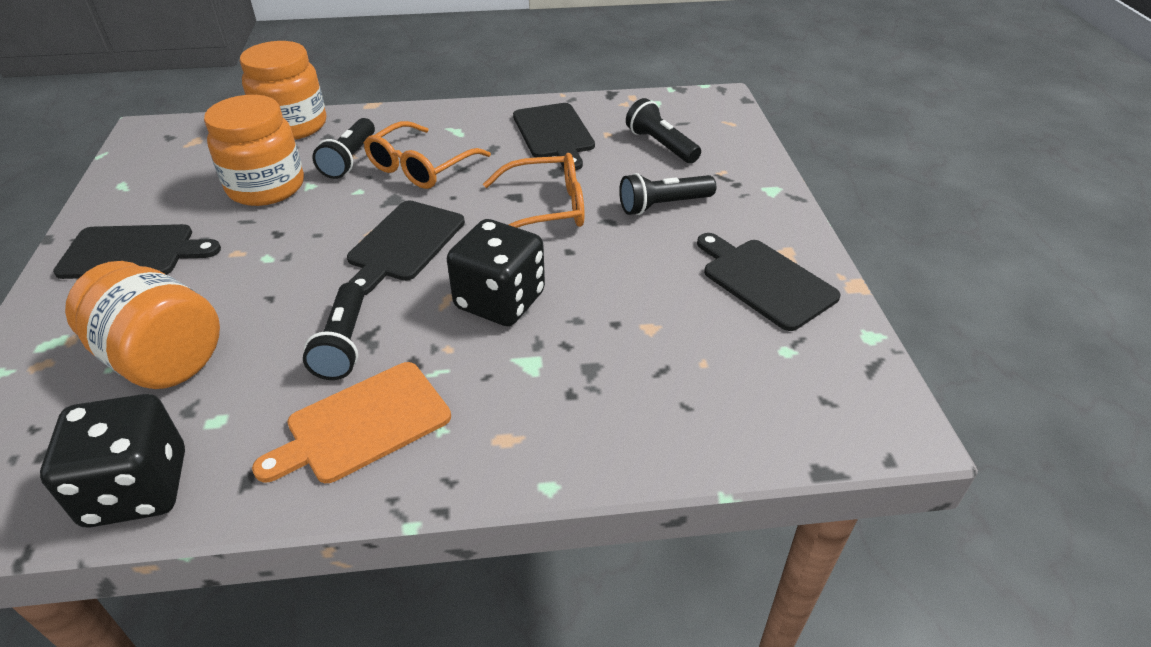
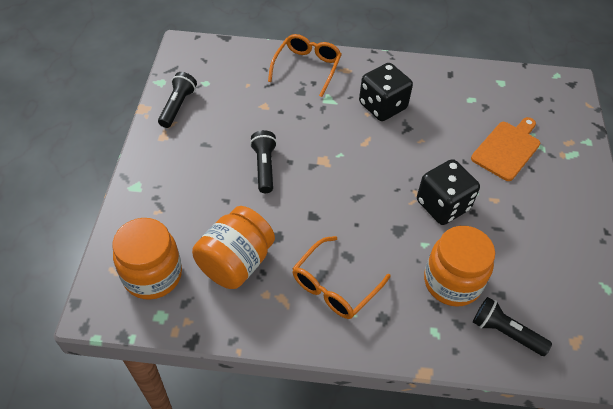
black cutting board: [53,224,221,279] [347,200,465,295] [513,103,595,171] [697,233,841,331] = 4 -> none = 0
black flashlight: [303,282,364,380] [312,118,375,179] [619,173,716,215] [626,98,701,164] = 4 -> [158,72,197,128] [250,130,277,193] [473,297,552,356] = 3

